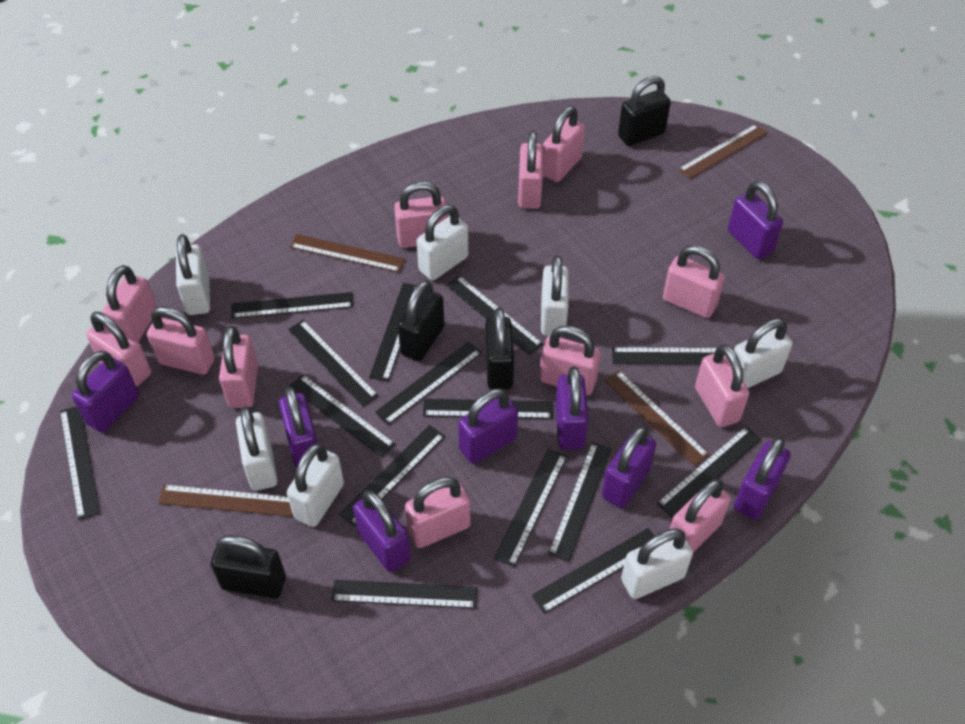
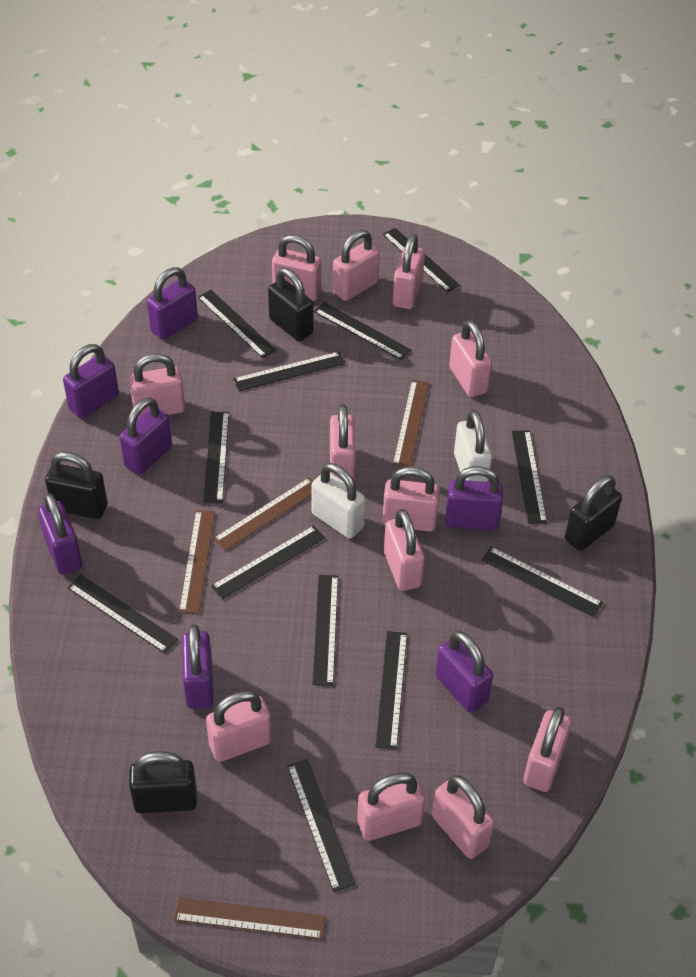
black ruler: [60,406,100,520] [231,292,353,319] [288,320,378,407] [289,374,395,458] [331,580,477,609] [339,425,445,527] [369,283,417,382] [375,341,482,425] [423,399,553,419] [446,275,543,355] [494,448,567,567] [532,528,654,613] [548,442,612,562] [612,347,735,364] [657,426,761,518] = 15 -> [67,575,178,653] [197,290,276,358] [203,412,229,503] [211,526,325,599] [233,352,345,391] [287,759,355,892] [312,575,338,686] [314,302,412,360] [375,631,407,749] [383,228,460,293] [481,547,603,617] [512,430,547,524] = 12
purple padlock: [72,351,139,432] [279,386,318,469] [353,490,411,572] [458,388,518,464] [555,367,589,450] [602,426,656,508] [728,181,783,259] [734,437,791,520] = 8 -> [38,493,82,575] [63,344,119,418] [119,398,172,475] [147,267,198,340] [182,624,214,709] [435,631,493,713] [445,466,504,530] = 7
white padlock: [176,234,210,315] [236,406,277,491] [287,443,344,527] [417,205,468,280] [541,255,568,336] [621,528,693,599] [734,318,792,388] = 7 -> [311,463,365,539] [454,410,492,482] = 2

